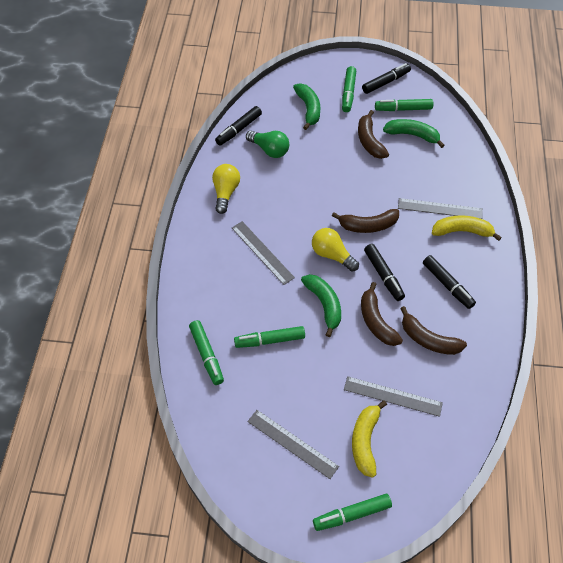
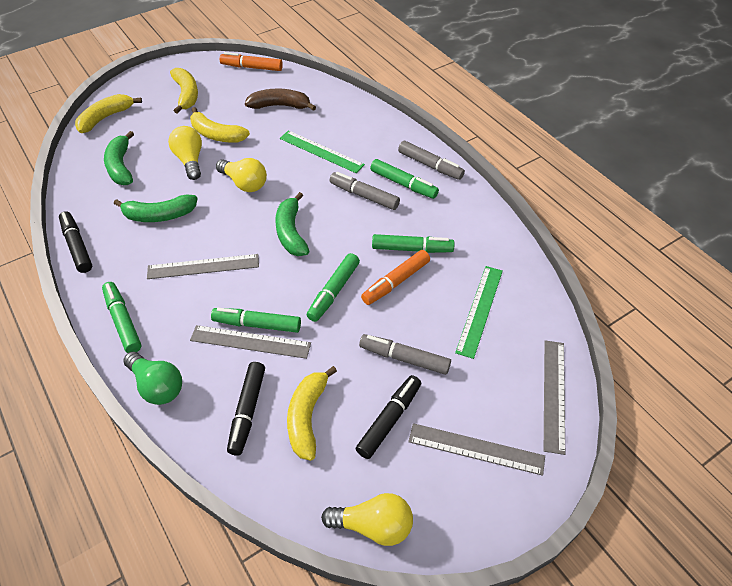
black marker: [215,106,262,146] [362,63,411,94] [364,244,405,301] [423,255,476,309] = 4 -> [59,211,92,273] [227,362,265,456] [356,375,421,459] = 3
brown banana: [332,209,399,233] [358,110,389,159] [361,282,403,346] [400,306,467,355] = 4 -> [245,89,316,111] = 1
green ruler: none = 0 -> [280,130,365,173] [455,266,503,359] = 2
grey marker: none = 0 -> [330,172,400,210] [359,334,451,375] [398,141,465,180] = 3
orange marker: none = 0 -> [219,52,283,71] [361,250,430,305] = 2
yellow banana: [352,400,387,478] [432,215,502,241] = 2 -> [75,94,142,133] [170,68,198,114] [190,107,250,143] [287,366,337,461] = 4
yellow light bulb: [212,164,240,214] [312,228,359,271] = 2 -> [168,126,202,180] [216,158,267,192] [321,493,413,546] = 3

